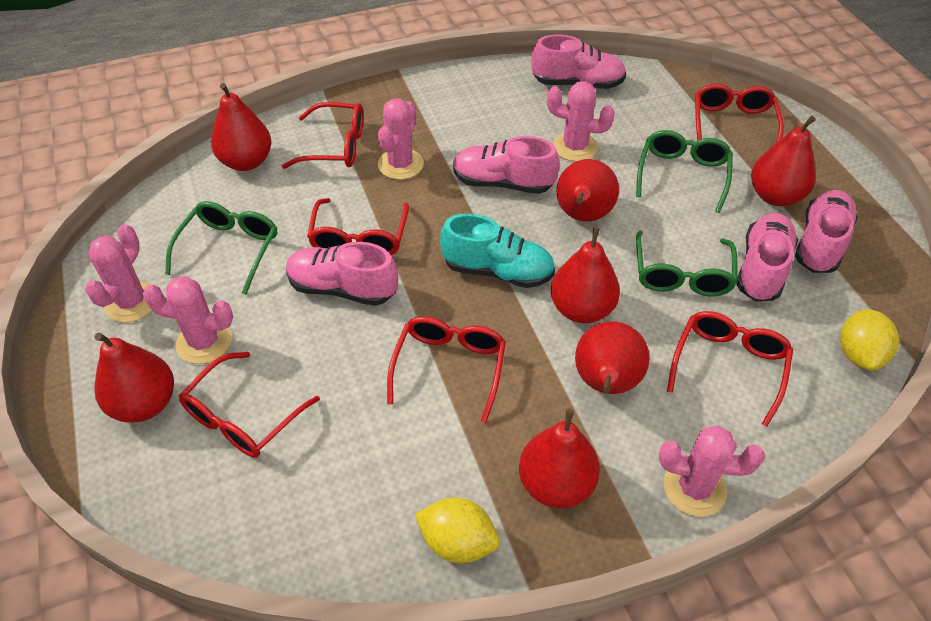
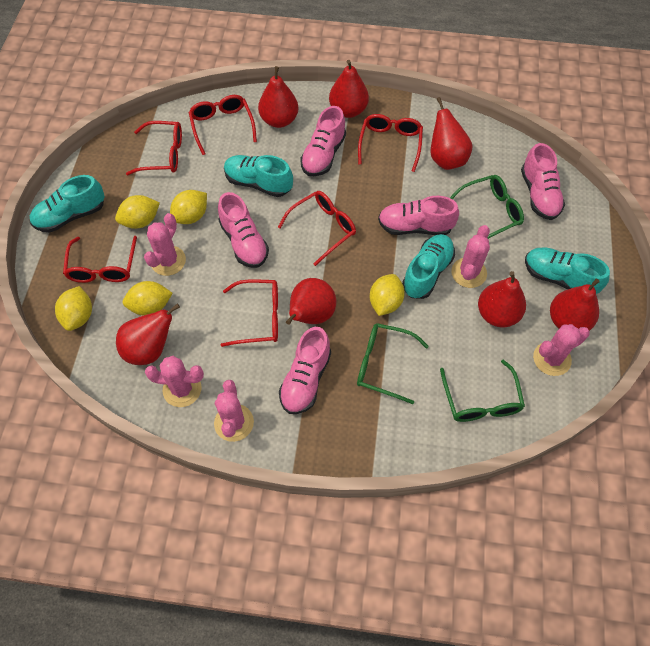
turquoise shoe: [440,214,555,288] = 1 -> [30,175,105,232] [224,155,293,197] [402,234,455,299] [525,247,610,294] = 4
yellow lemon: [415,498,500,563] [840,309,899,371] = 2 -> [55,286,92,331] [115,195,160,229] [123,281,173,316] [170,190,207,224] [370,274,405,316] = 5

